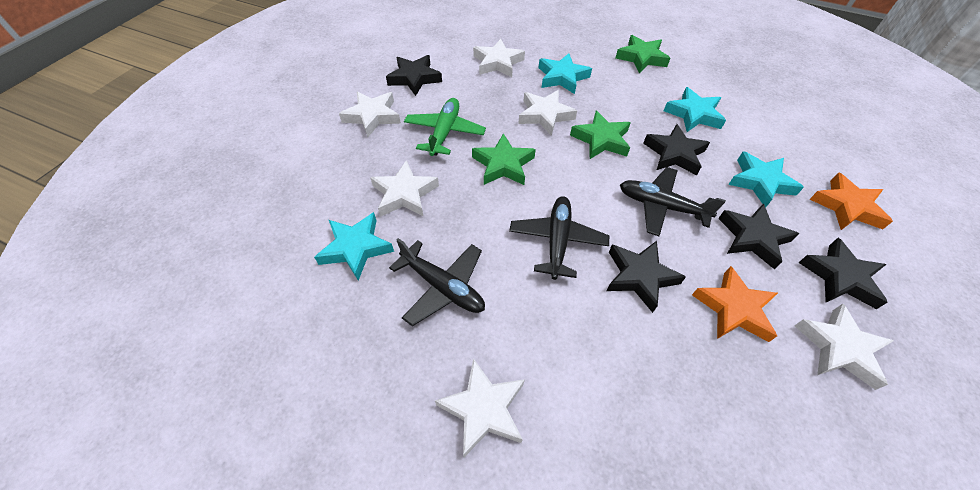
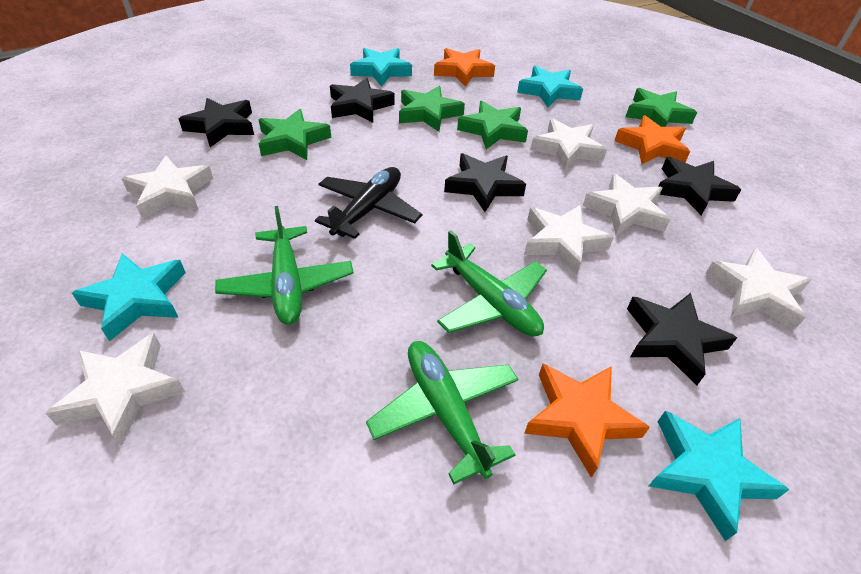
black plane: [389,238,485,326] [509,196,609,280] [620,167,726,236] = 3 -> [315,167,422,239] = 1
green plane: [404,98,486,156] = 1 -> [215,206,353,325] [366,341,519,484] [431,230,547,337] = 3
green star: [472,133,536,185] [570,110,631,159] [616,35,670,73] = 3 -> [258,109,331,160] [399,86,465,132] [457,101,528,149] [625,88,697,127] = 4
orange star: [692,266,778,342] [810,172,893,230] = 2 -> [434,48,495,87] [524,364,650,478] [615,115,690,164] = 3

